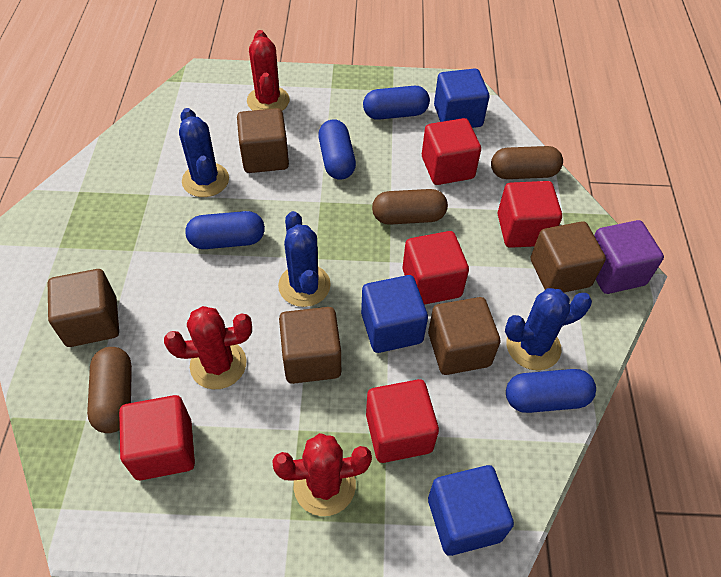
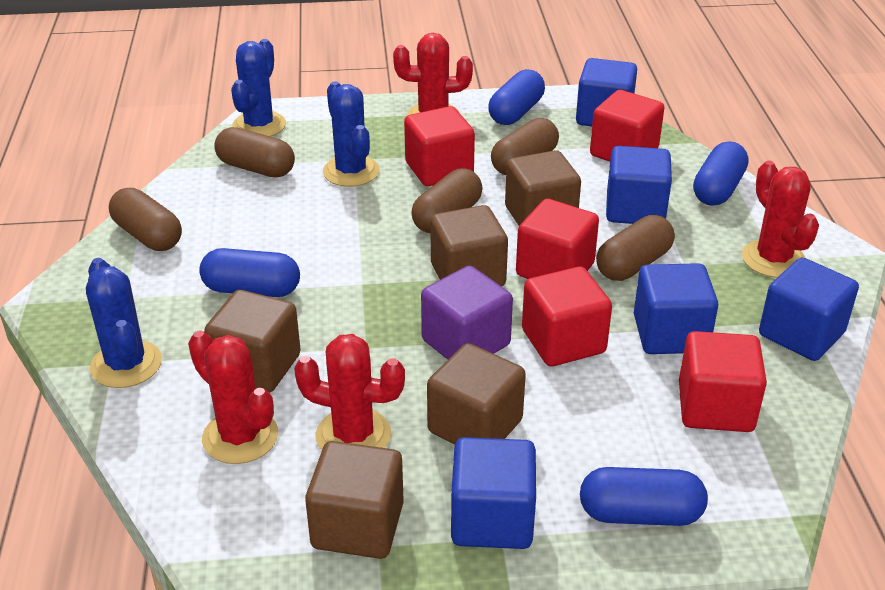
blue cube: [361,275,428,353] [428,465,514,556] [434,68,489,128] = 3 -> [451,437,536,549] [576,58,637,126] [606,146,672,224] [634,263,718,354] [759,258,859,361] = 5
brown capsule: [87,347,132,433] [372,189,448,225] [491,146,563,179] = 3 -> [109,188,182,251] [214,127,295,178] [411,168,483,233] [491,118,559,175] [596,215,675,281] = 5
red cactus: [164,306,252,389] [247,30,290,111] [272,433,372,516] = 3 -> [188,330,278,464] [294,334,405,450] [393,33,473,116] [742,161,819,278] = 4

